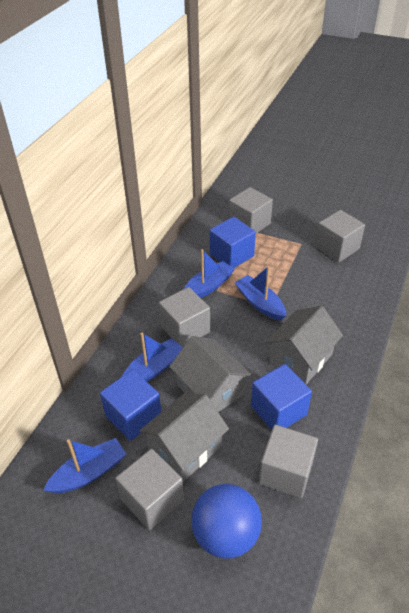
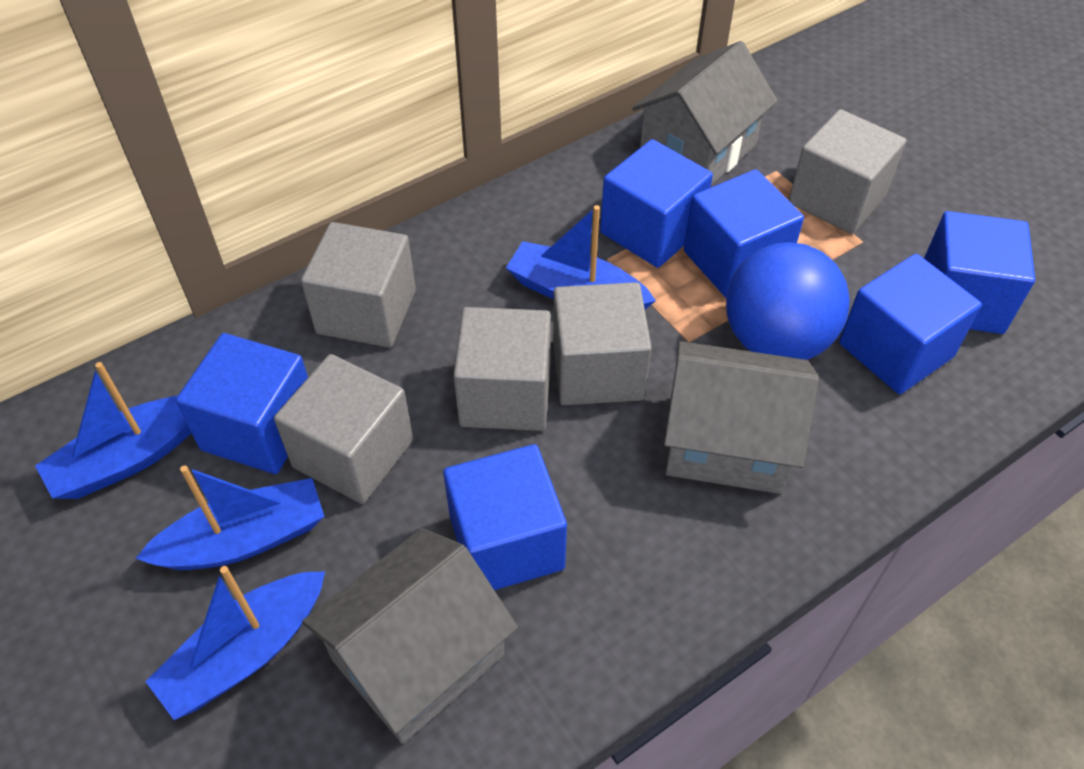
blue cube: [100,369,161,441] [210,217,256,268] [251,364,312,430] = 3 -> [176,333,308,474] [443,444,567,590] [600,139,713,268] [684,169,804,298] [839,254,982,394] [924,211,1035,334] = 6

